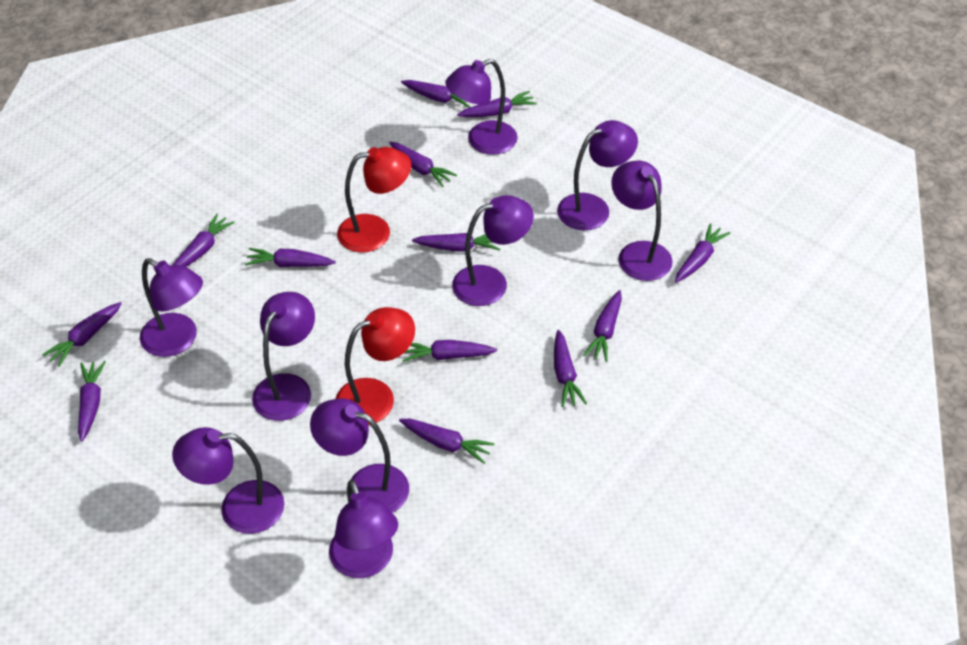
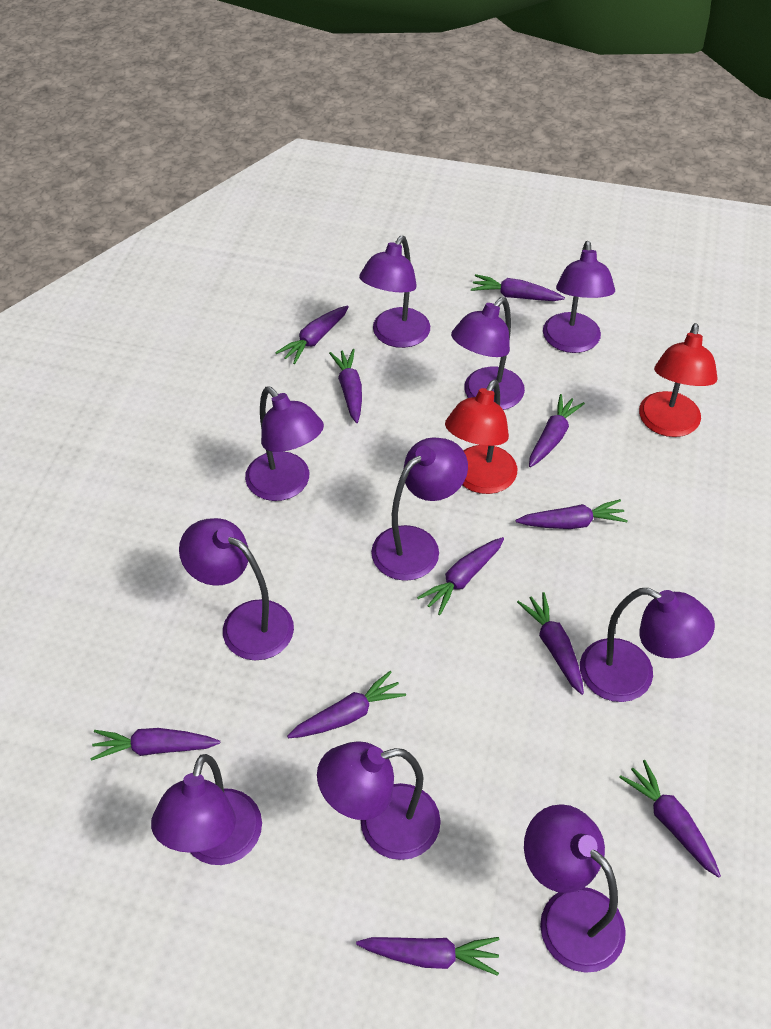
purple carrot: [42,302,122,367] [78,361,106,442] [173,214,235,267] [245,248,336,267] [389,142,457,187] [399,419,495,464] [401,80,470,108] [402,340,497,362] [412,233,500,251] [457,91,537,117] [554,330,587,407] [583,290,622,362] [675,223,730,282] = 13 -> [90,728,220,761] [275,305,349,364] [287,671,406,738] [329,349,362,423] [356,937,499,976] [417,537,504,615] [471,274,565,301] [516,499,628,529] [517,592,584,695] [529,394,585,467] [619,760,721,878] = 11
purple lamp: [140,258,203,357] [172,427,284,534] [252,292,315,421] [310,398,409,513] [329,480,398,578] [445,59,518,155] [452,195,534,306] [557,120,638,230] [611,161,673,281] = 9 -> [151,754,262,865] [179,518,294,660] [245,386,324,501] [317,742,441,860] [359,236,430,348] [371,438,468,581] [451,297,525,410] [524,804,626,973] [543,241,615,353] [580,588,715,702] = 10

